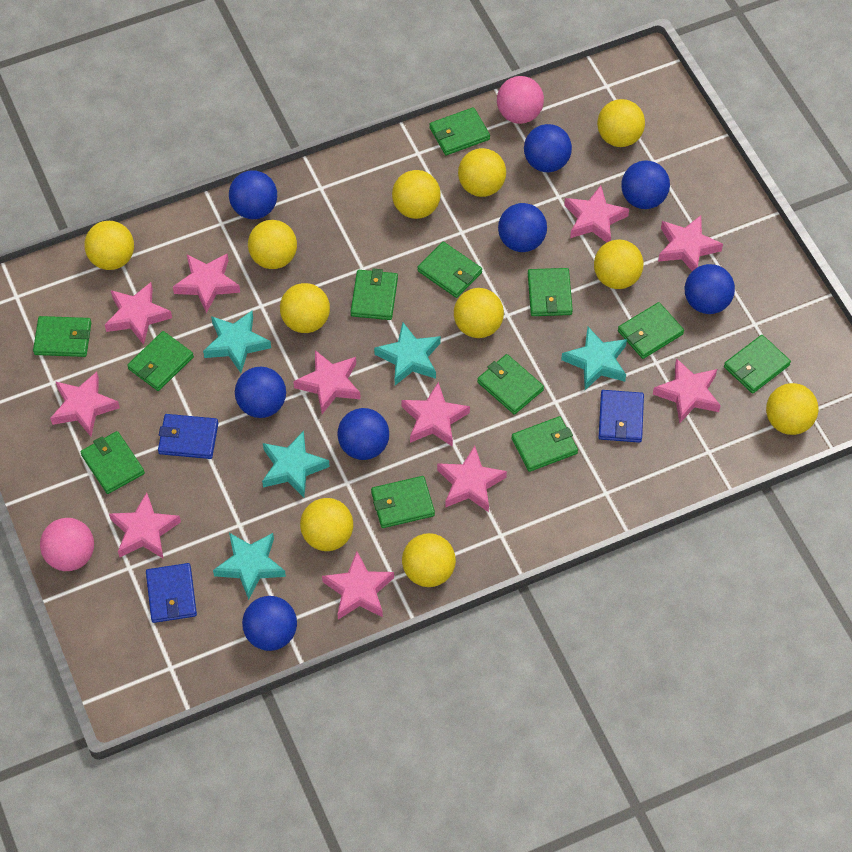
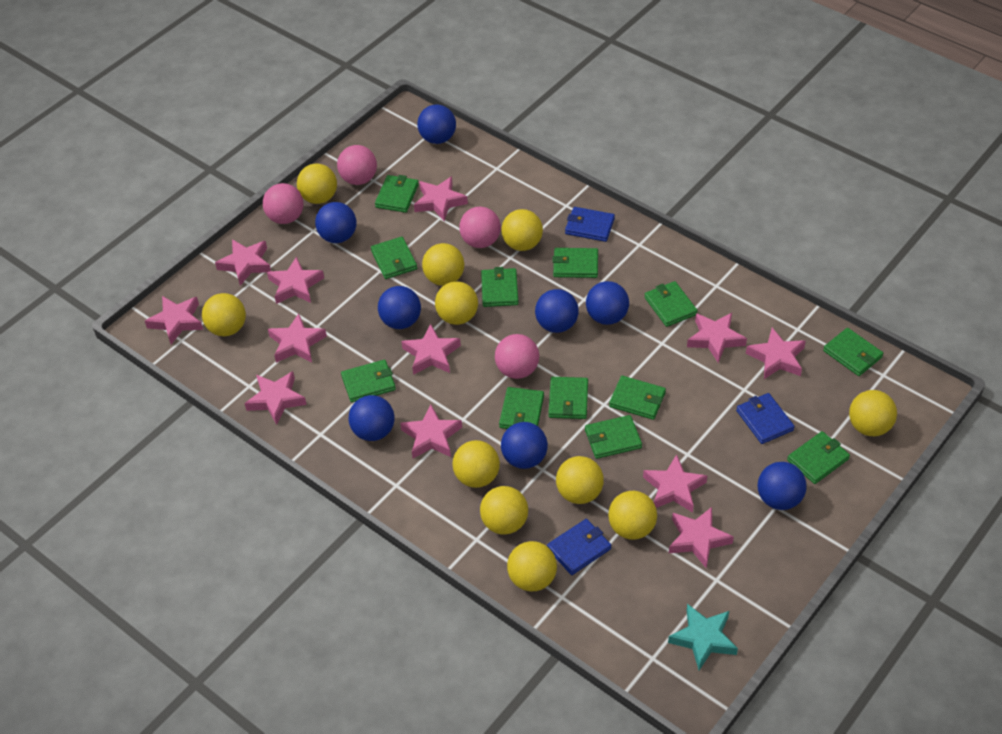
pink ball: [40,518,94,571] [497,76,544,124] = 2 -> [263,183,303,224] [337,145,377,185] [459,207,501,248] [495,334,539,379] = 4
pink star: [50,372,120,436] [105,282,172,345] [109,492,181,559] [173,253,240,313] [293,350,361,414] [322,551,394,620] [401,382,470,447] [437,446,507,512] [564,185,629,242] [653,358,721,423] [658,215,723,271] = 11 -> [145,296,203,344] [215,239,271,286] [244,371,307,425] [267,256,324,304] [268,314,327,363] [400,405,462,458] [401,324,461,375] [414,176,468,221] [643,454,707,513] [669,507,734,568] [687,313,747,363] [746,328,806,379] = 12
turquoise star: [203,311,271,373] [213,533,286,600] [262,431,330,498] [374,323,441,385] [561,327,627,390] = 5 -> [668,604,738,670] = 1

